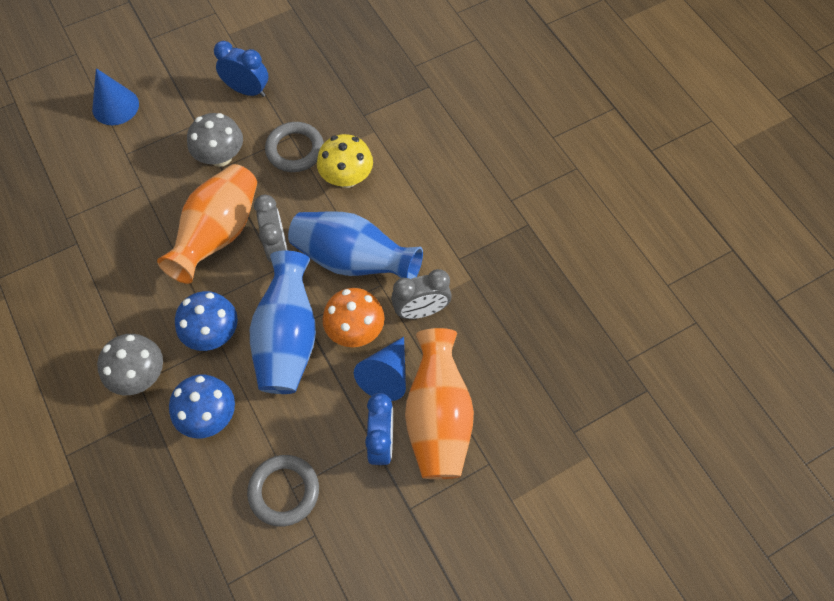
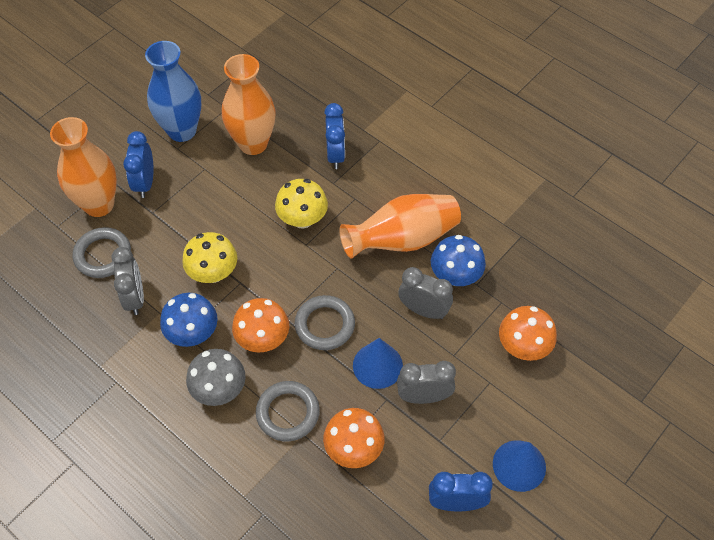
blue clock: [214,41,268,97] [365,393,393,466] = 2 -> [123,131,153,198] [324,103,345,169] [429,472,493,511] = 3
blue vase: [250,250,316,394] [288,211,423,279] = 2 -> [145,41,201,142] = 1
grey clock: [254,195,288,262] [391,269,452,319] = 2 -> [112,247,144,315] [397,361,456,404] [398,267,453,319] = 3
grey mushroom: [97,334,163,395] [187,113,243,167] = 2 -> [186,349,246,406] = 1
grey ring: [247,455,319,527] [265,122,324,172] = 2 -> [73,227,131,278] [256,381,320,441] [295,295,355,350] = 3
orange mushroom: [323,288,385,347] = 1 -> [232,298,289,353] [323,408,385,468] [499,306,557,361] = 3
orange vase: [157,164,257,284] [405,328,474,479] = 2 -> [50,117,117,217] [222,54,275,155] [340,194,461,259] = 3
yellow mushroom: [317,134,373,188] = 1 -> [182,232,237,283] [275,179,328,229] = 2

